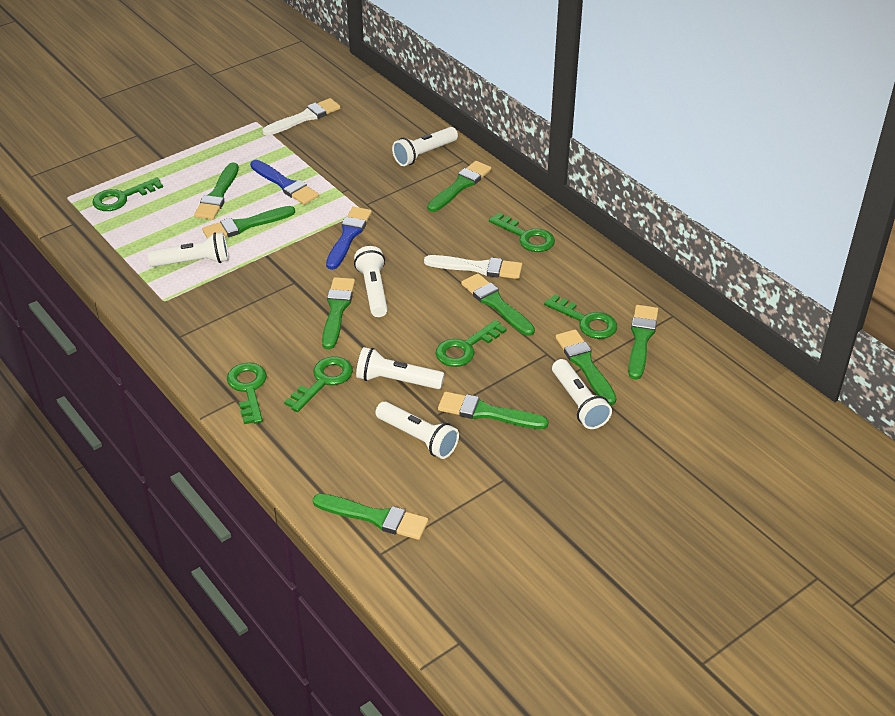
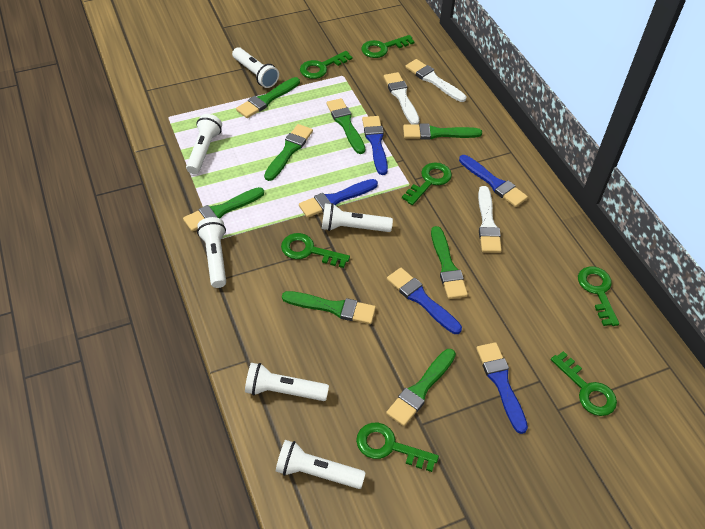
blue brush: [250,160,319,205] [326,207,372,270] = 2 -> [299,179,378,218] [362,116,388,175] [387,268,462,334] [459,155,528,207] [476,342,528,434] = 5
green brush: [194,162,239,220] [202,206,295,239] [313,494,428,540] [322,277,355,349] [427,161,491,212] [438,392,549,429] [461,273,535,336] [556,329,617,405] [628,305,658,380] = 9 -> [183,187,264,232] [236,77,300,118] [264,124,313,181] [282,291,376,324] [326,98,365,154] [386,349,456,426] [403,123,482,140] [431,226,468,299] = 8
green key: [92,178,163,211] [227,363,267,424] [284,357,353,412] [436,320,507,367] [489,213,555,252] [544,295,617,339] = 6 -> [281,233,350,268] [300,51,353,79] [356,423,439,472] [361,35,415,58] [402,162,452,205] [551,351,617,416] [578,266,619,326] = 7
white brush: [262,98,341,136] [424,255,522,279] = 2 -> [384,72,420,125] [405,59,466,102] [478,186,502,253] = 3

